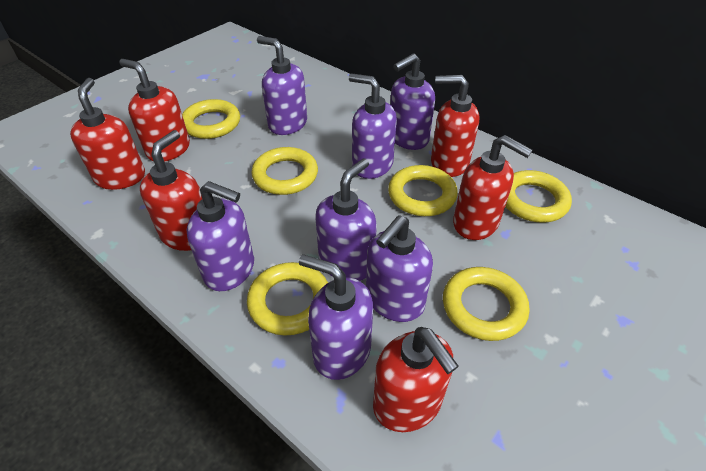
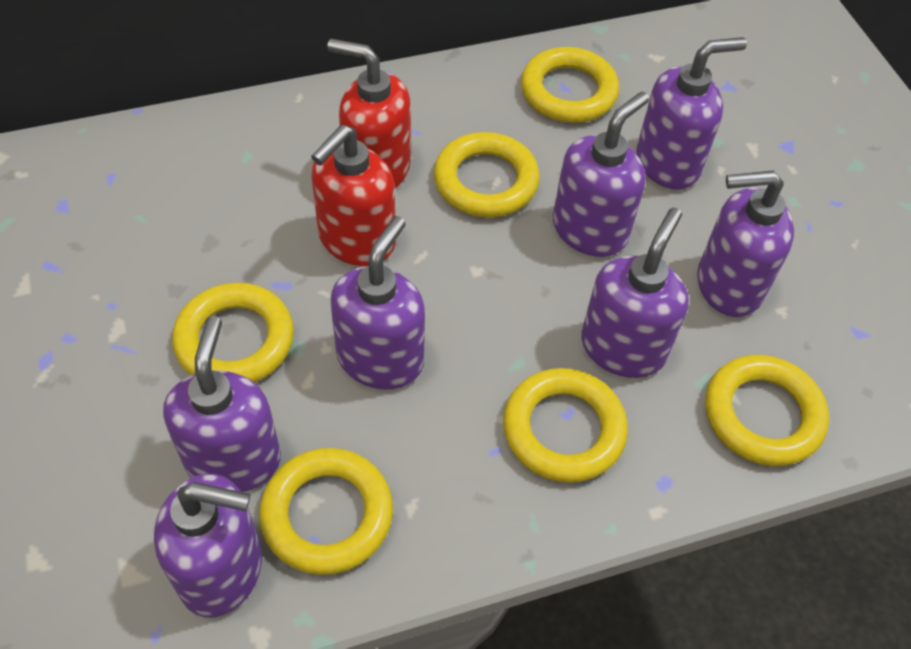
red soap dispenser: [70,78,145,190] [119,59,190,162] [140,130,202,251] [373,327,459,432] [431,75,479,177] [453,135,532,240] = 6 -> [311,124,396,266] [327,39,411,189] = 2

